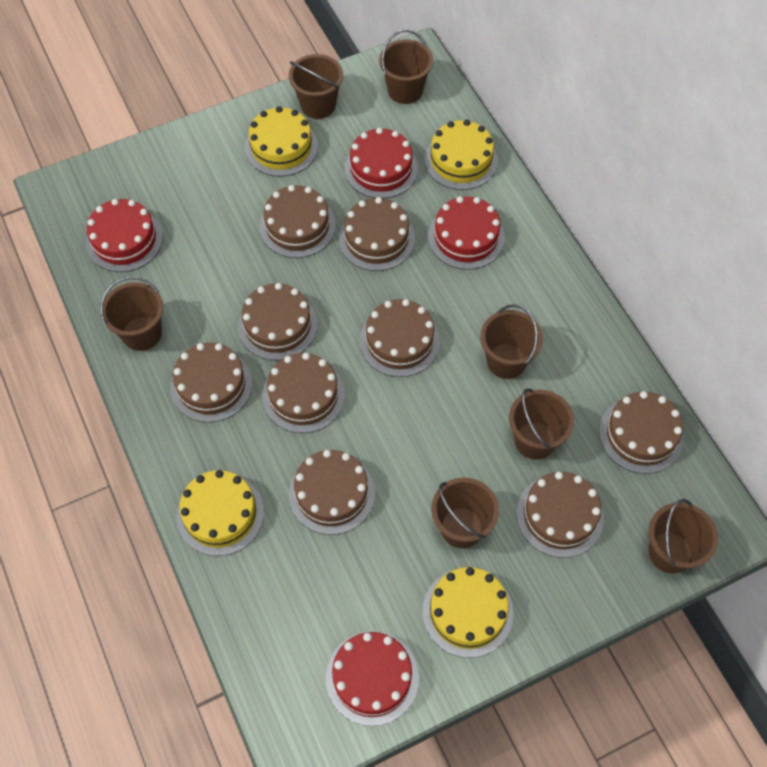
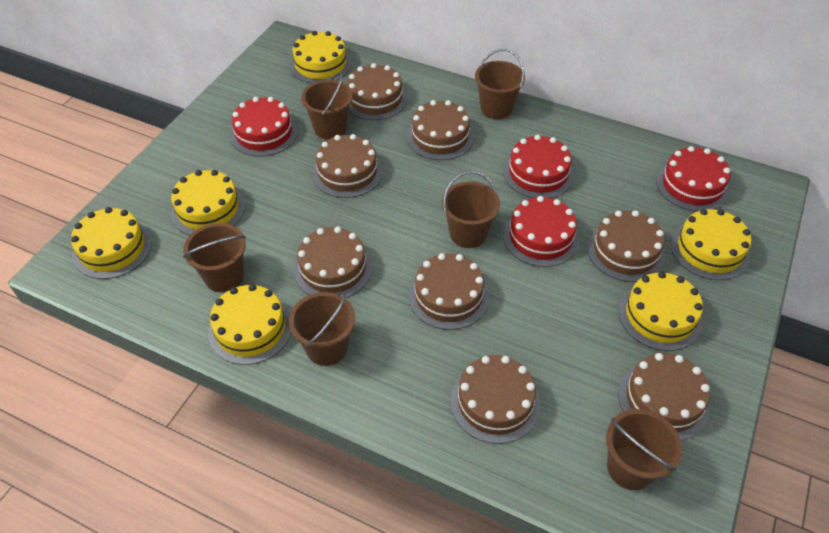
brown bucket: [100,276,163,351] [289,54,343,119] [379,30,433,104] [431,478,499,548] [480,304,543,379] [509,388,574,460] [649,499,718,573] = 7 -> [183,223,246,292] [289,292,355,366] [301,72,353,140] [442,171,500,248] [475,49,525,119] [606,409,682,490] = 6
brown cake: [170,343,253,423] [238,283,318,361] [260,185,336,258] [262,353,345,433] [289,450,375,535] [339,197,415,271] [360,299,440,377] [517,472,604,558] [599,391,684,474] = 9 -> [294,227,372,298] [312,134,383,198] [347,63,407,120] [407,100,474,160] [409,253,489,330] [451,355,540,444] [587,210,665,282] [618,353,710,441] = 8
yellow cake: [177,470,264,556] [245,106,318,177] [422,567,513,658] [425,120,498,190] = 4 -> [71,207,152,279] [171,170,245,235] [208,284,291,365] [290,31,351,84] [619,272,703,351] [671,209,751,280] = 6

